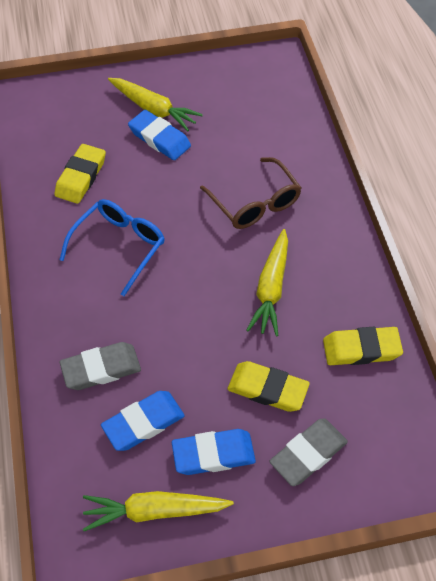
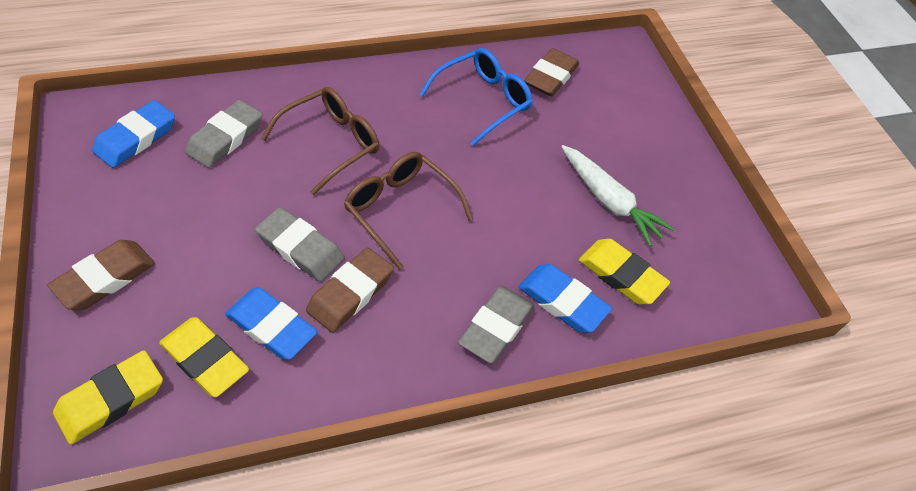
brown eraser: none = 0 -> [47,240,155,310] [306,248,394,333] [524,48,579,96] = 3
brown glasses: [200,157,301,229] = 1 -> [261,87,379,195] [344,152,473,270] = 2
grey eraser: [59,342,141,390] [269,418,348,486] = 2 -> [185,100,263,168] [255,207,345,282] [458,286,535,364] = 3
white carrot: none = 0 -> [561,145,674,246] = 1
yellow carrot: [83,491,234,531] [108,78,203,131] [247,229,288,336] = 3 -> none = 0

